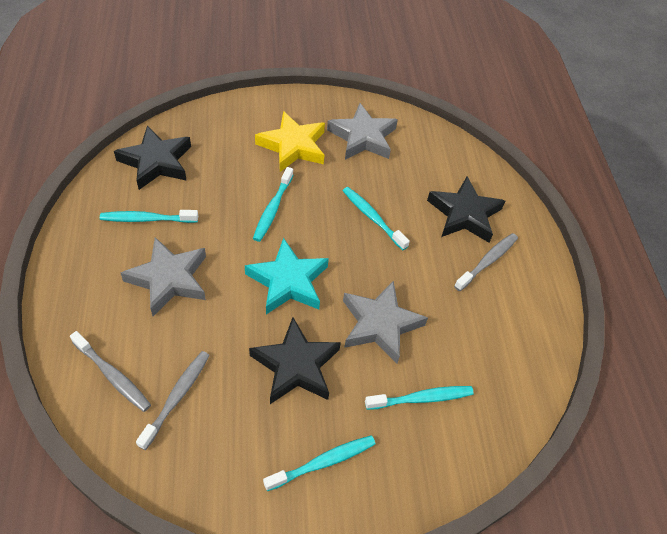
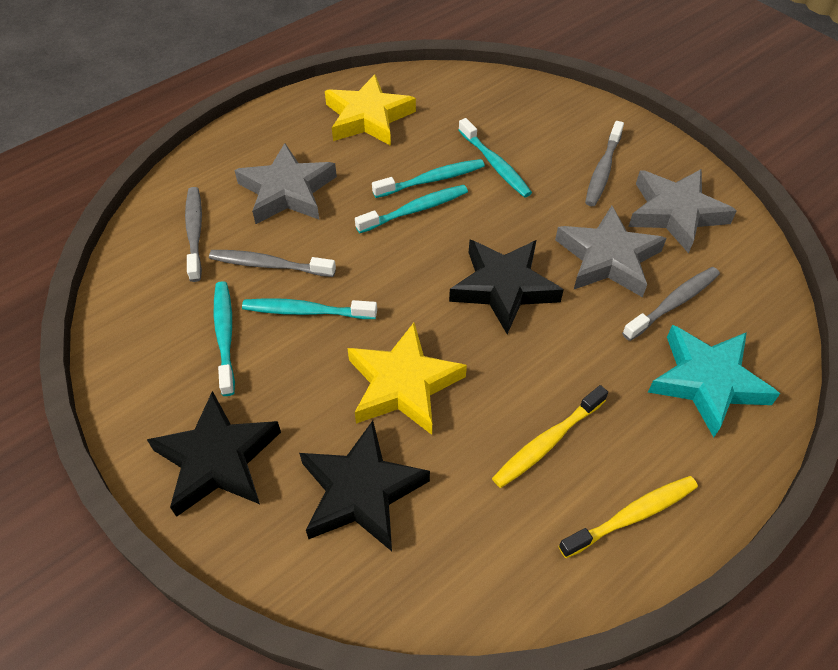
grey toothbrush: [70,331,151,412] [136,351,210,450] [454,233,518,291] = 3 -> [185,187,202,282] [209,250,336,277] [585,121,624,206] [622,267,720,341] = 4
yellow star: [255,111,325,172] = 1 -> [325,74,416,146] [347,323,467,435] = 2
yellow toothbrush: none = 0 -> [492,385,608,488] [559,476,698,558] = 2

